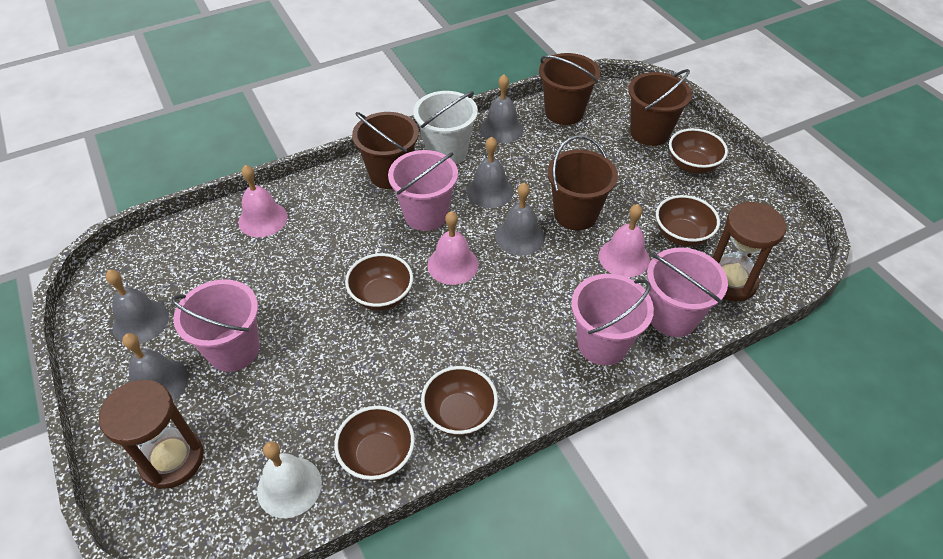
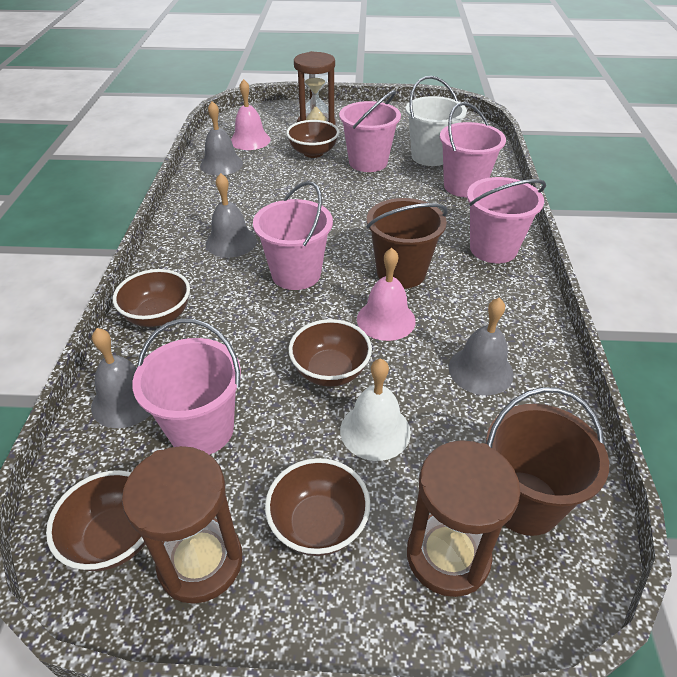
brown bucket: [352,112,419,189] [539,53,600,125] [547,135,618,230] [628,69,692,146] = 4 -> [366,198,448,289] [486,387,609,536] = 2
brown hourglass: [99,380,204,489] [713,202,786,301] = 2 -> [122,446,242,604] [294,51,336,126] [407,440,521,597] = 3
grey bell: [106,270,169,344] [122,333,188,401] [467,136,513,208] [480,74,523,143] [495,183,545,256] = 5 -> [91,328,152,428] [200,101,243,175] [206,173,257,258] [449,297,514,395] = 4
pink bell: [238,165,288,237] [427,211,479,285] [599,204,650,277] = 3 -> [231,79,270,150] [357,248,416,341] = 2
pink bucket: [172,279,259,372] [388,150,458,231] [571,274,654,365] [647,247,728,337] = 4 -> [132,319,241,455] [253,181,333,290] [339,90,401,172] [440,102,506,197] [467,177,546,263] = 5

